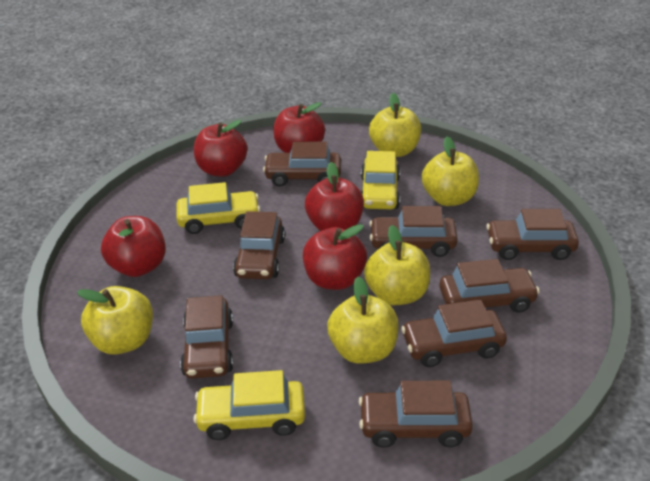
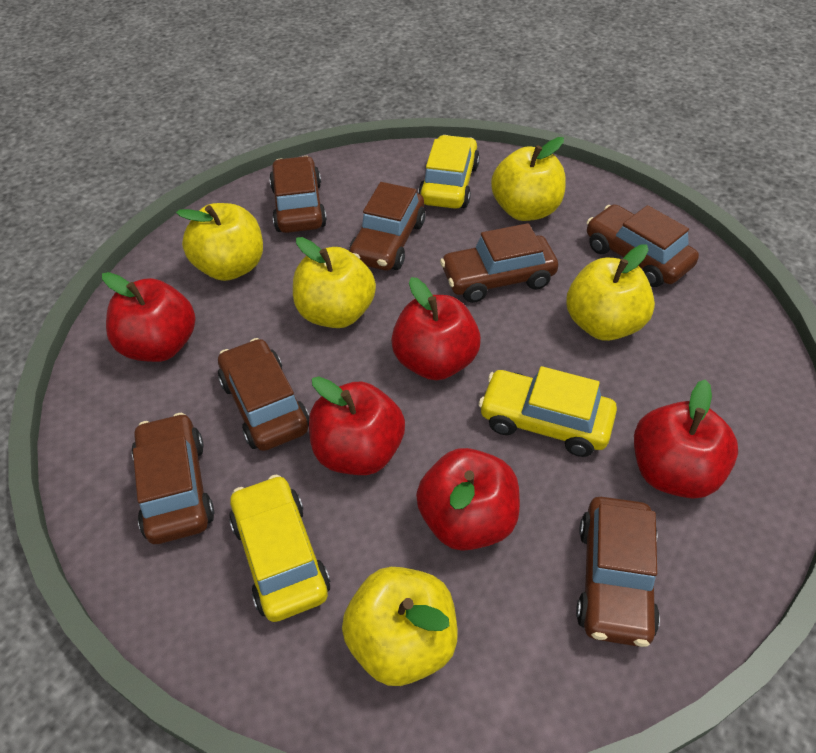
brown car: [180,295,233,379] [233,211,285,279] [263,142,341,187] [359,381,473,448] [369,206,458,257] [401,300,507,367] [439,259,540,313] [486,209,579,260] = 8 -> [132,413,214,544] [218,338,309,451] [269,156,327,233] [349,182,426,271] [440,223,558,303] [576,497,660,647] [587,204,699,287] = 7

